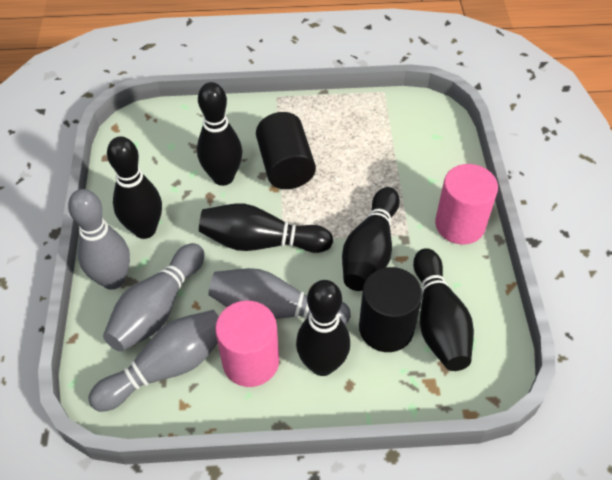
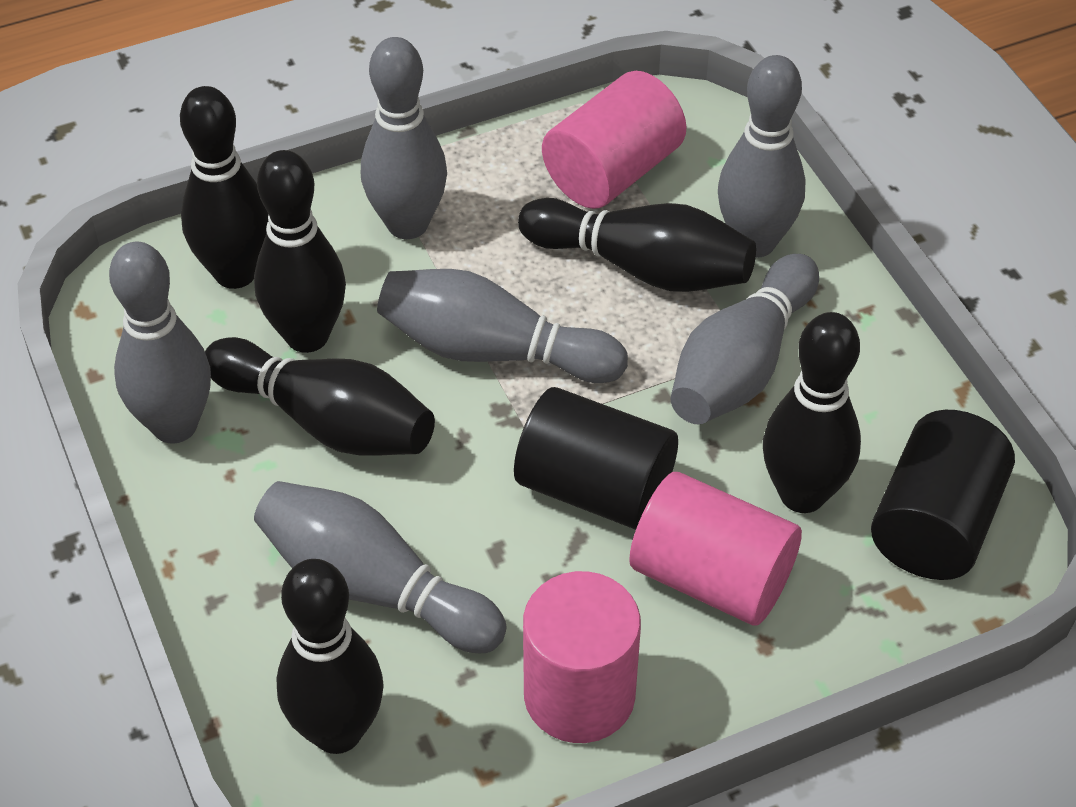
grey bowling pin: [68,189,130,290] [88,310,219,412] [103,243,204,352] [208,268,351,324] = 4 -> [109,242,211,444] [254,481,507,653] [361,37,447,239] [377,269,628,383] [670,254,819,425] [718,55,806,258] = 6
pink cylinder: [215,300,279,387] [435,164,498,245] = 2 -> [523,571,641,743] [542,71,686,209] [629,472,802,626] = 3

